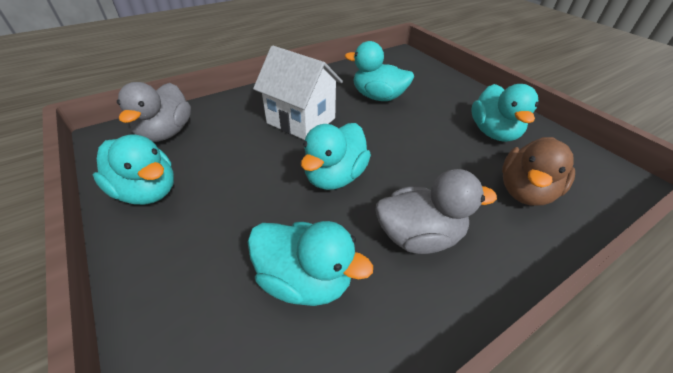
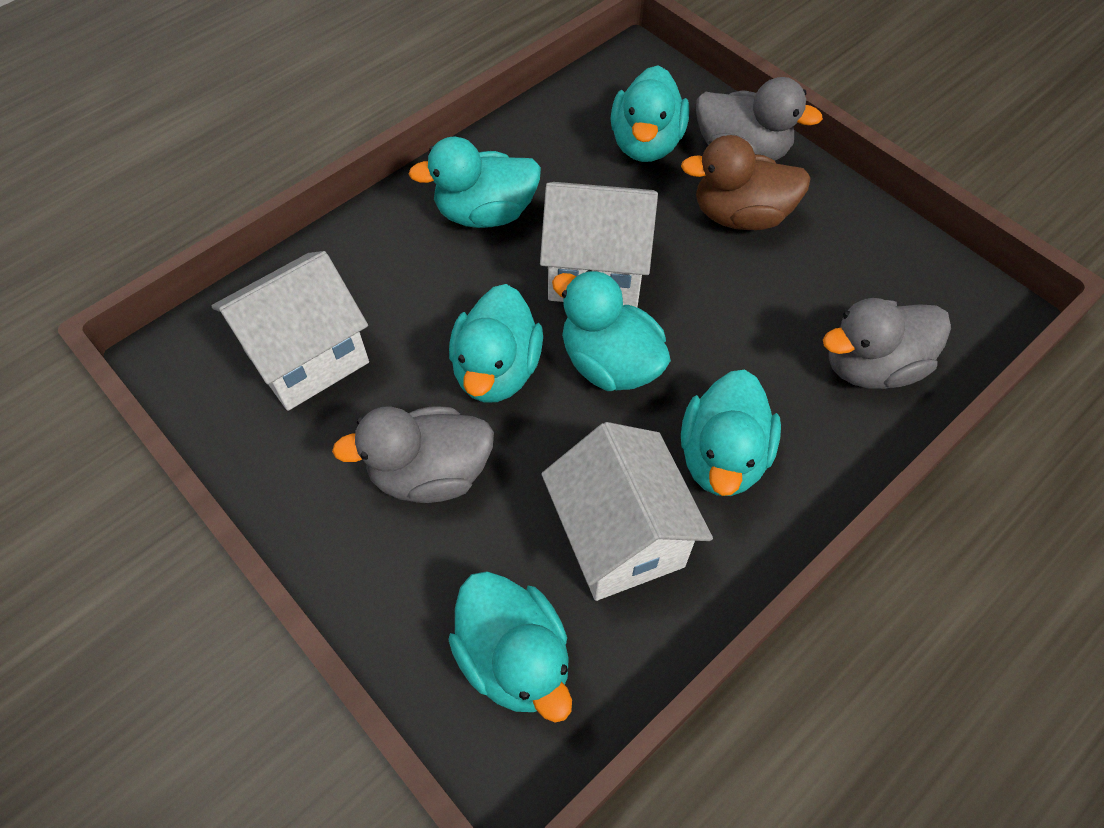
grey duck: [117,82,191,142] [375,169,497,254] = 2 -> [332,406,494,503] [696,77,823,161] [823,298,951,389] = 3
turquoise duck: [93,134,174,205] [248,221,373,306] [301,123,371,190] [345,41,414,101] [471,84,539,142] = 5 -> [408,137,541,228] [448,571,572,723] [449,284,543,403] [552,270,671,391] [610,65,689,162] [681,370,781,496] = 6
white house: [253,46,343,140] = 1 -> [212,251,369,411] [540,182,658,307] [541,422,713,601] = 3

